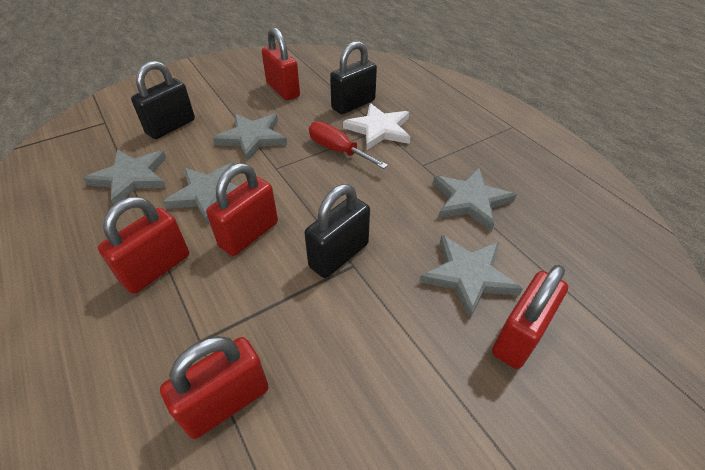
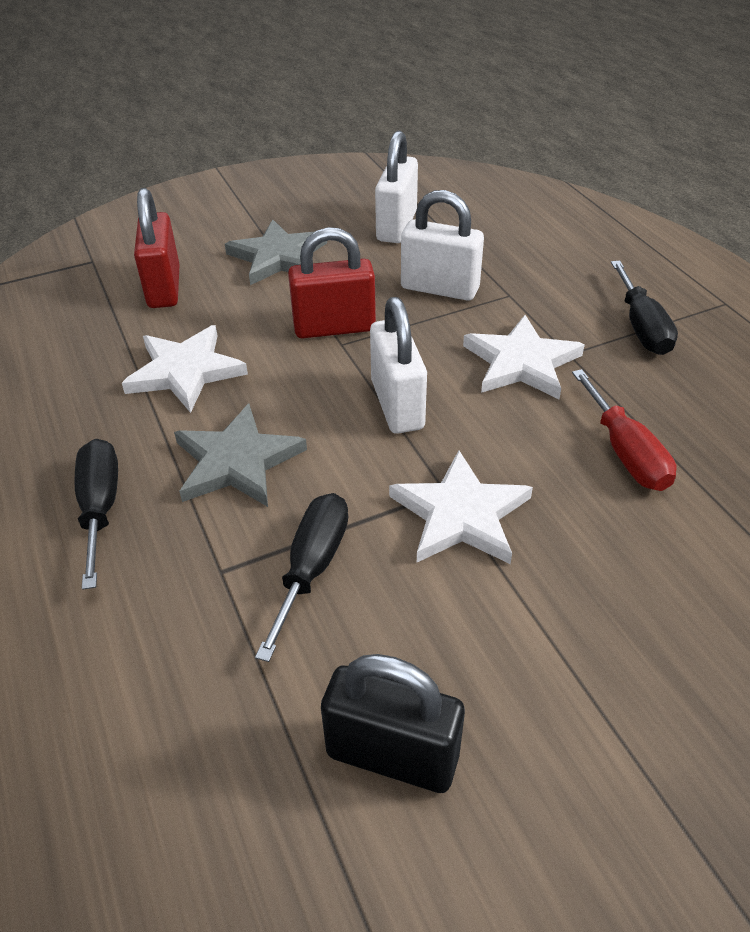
black padlock: [131,61,195,139] [304,184,370,278] [330,41,377,114] = 3 -> [321,654,465,793] = 1
black screwdriver: none = 0 -> [75,439,118,590] [255,493,349,662] [611,261,678,355] = 3
grey star: [83,150,166,205] [163,163,238,225] [213,114,287,161] [420,235,523,319] [433,168,516,231] = 5 -> [174,404,307,507] [225,219,327,285] = 2
red padlock: [98,197,189,294] [160,336,269,439] [206,163,278,256] [262,27,300,100] [492,265,568,369] = 5 -> [134,188,180,308] [288,227,376,338] = 2
white padlock: none = 0 -> [370,297,427,434] [375,131,418,243] [401,190,484,301] = 3
white star: [343,103,410,150] = 1 -> [122,325,248,413] [389,450,533,564] [463,315,585,399] = 3

